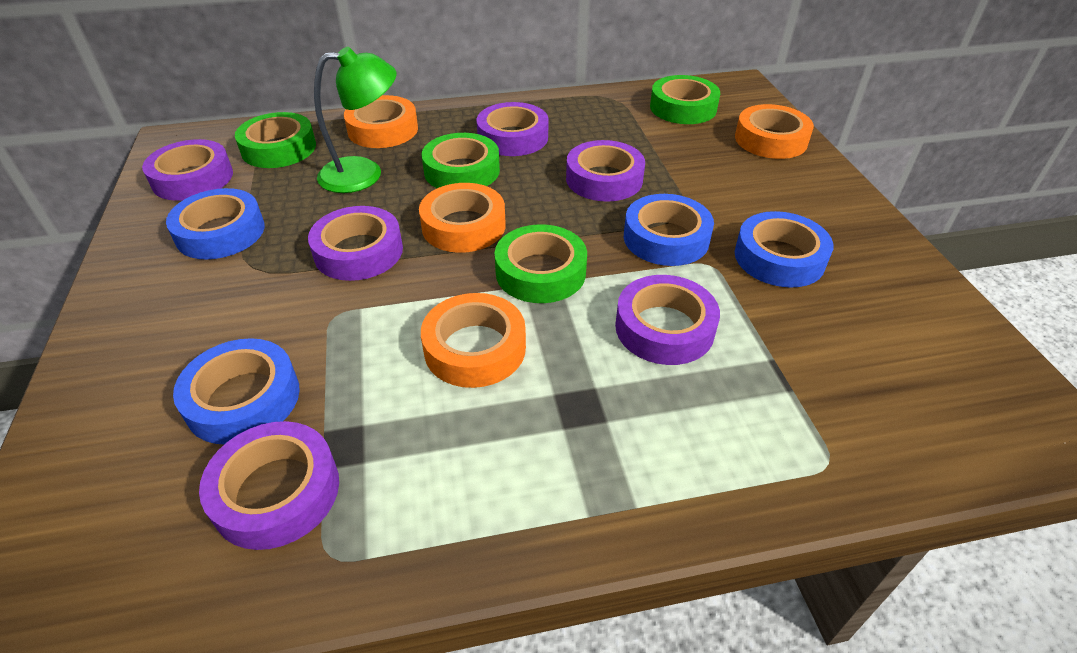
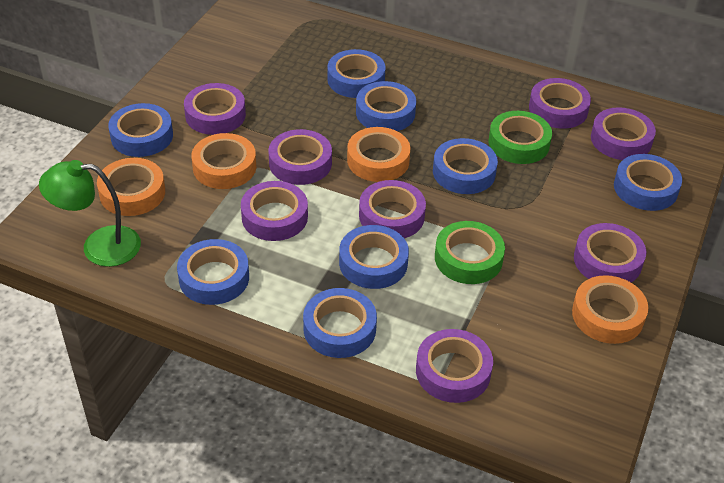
blue tape: [166,188,265,259] [173,338,300,445] [624,194,714,266] [735,211,833,288] = 4 -> [108,103,173,157] [177,239,249,305] [303,288,377,358] [327,49,386,98] [339,225,409,289] [356,81,416,131] [433,138,498,194] [614,154,682,211] = 8
green tape: [235,112,316,168] [422,133,500,188] [495,224,587,303] [650,75,720,124] = 4 -> [435,221,505,284] [489,111,552,164] = 2
purple tape: [142,139,233,201] [199,421,339,550] [308,206,403,281] [476,102,548,156] [566,140,645,202] [615,275,720,365] = 6 -> [184,83,246,135] [241,181,308,241] [269,129,332,185] [359,180,426,238] [416,329,493,403] [529,78,591,129] [574,223,646,282] [591,107,656,160] = 8

